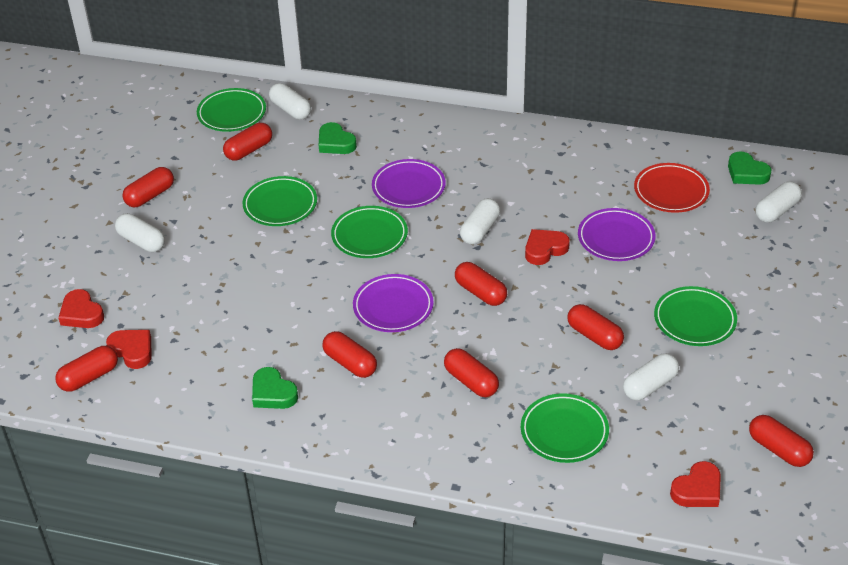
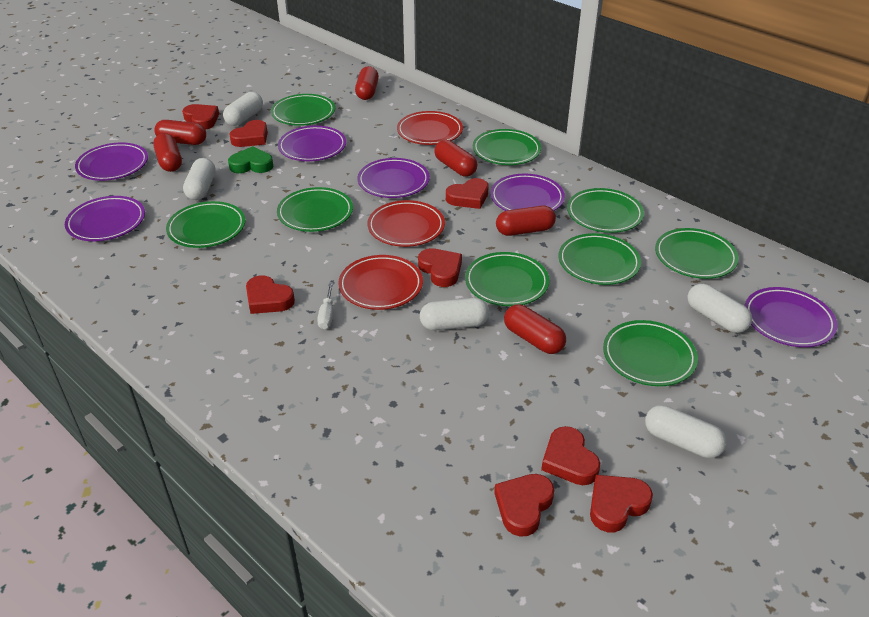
green heart: [252,367,298,409] [319,122,357,154] [728,151,771,185] = 3 -> [228,146,274,173] = 1
green plate: [197,88,266,132] [242,176,317,226] [331,206,408,258] [521,393,609,463] [654,286,737,346] = 5 -> [166,201,245,248] [271,94,335,126] [277,187,353,232] [465,252,549,306] [473,129,541,165] [559,233,641,285] [567,188,644,233] [603,320,698,386] [655,228,739,279] = 9
purple plate: [353,274,433,332] [372,159,446,208] [578,208,656,261] = 3 -> [65,196,145,241] [75,143,148,181] [278,126,346,161] [358,158,430,198] [490,174,565,211] [745,287,837,347] = 6
red capsule: [55,346,118,392] [122,167,174,207] [223,123,272,160] [323,331,377,378] [444,348,499,397] [455,262,507,306] [567,304,624,350] [749,415,814,467] = 8 -> [153,133,182,172] [154,120,206,145] [355,66,379,100] [434,140,477,177] [496,206,556,236] [504,304,566,354] = 6
red heart: [58,289,104,328] [106,330,151,369] [525,229,570,265] [670,461,721,507] = 4 -> [182,104,219,130] [229,120,268,147] [246,275,295,314] [418,248,462,287] [446,178,489,209] [494,474,554,536] [541,426,600,485] [590,475,653,532] = 8
red plate: [634,163,710,213] = 1 -> [338,255,423,310] [367,200,445,247] [397,111,463,145] = 3
white screwdriver: none = 0 -> [317,282,333,329] = 1

